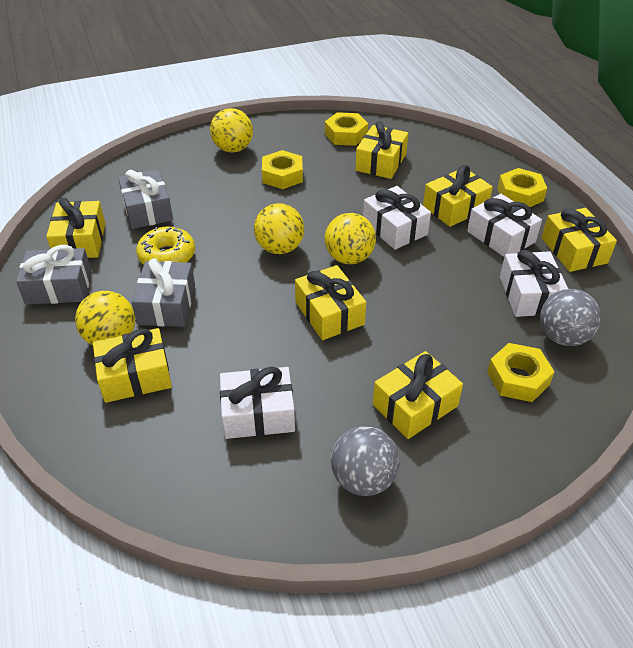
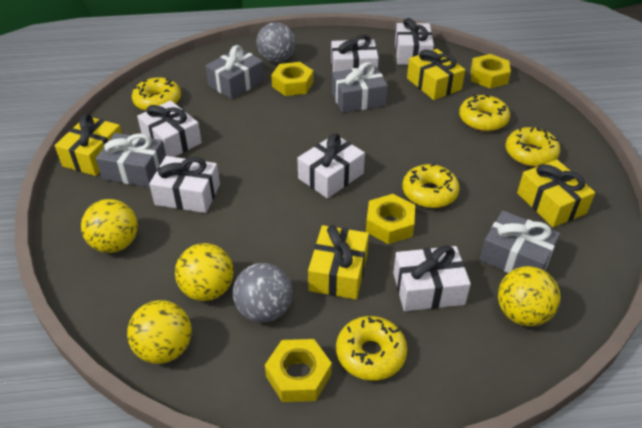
grey gift: [16,245,91,305] [118,169,173,229] [132,258,195,327] = 3 -> [96,133,166,187] [205,45,264,99] [332,62,388,113] [480,211,560,273] = 4
white gift: [220,367,295,439] [363,186,431,250] [467,194,542,257] [500,250,568,317] = 4 -> [137,100,202,157] [149,156,220,213] [297,133,365,198] [331,34,379,72] [393,245,471,311] [395,18,434,65] = 6
yellow donut: [136,227,195,265] = 1 -> [132,77,181,111] [336,316,407,381] [403,163,460,208] [459,94,510,132] [506,127,560,167] = 5
yellow gift: [46,198,105,258] [93,328,172,403] [295,265,366,340] [355,121,408,179] [373,351,463,439] [423,165,493,227] [542,208,617,272] = 7 -> [55,114,122,176] [308,225,369,299] [407,49,465,100] [517,160,595,227] = 4

